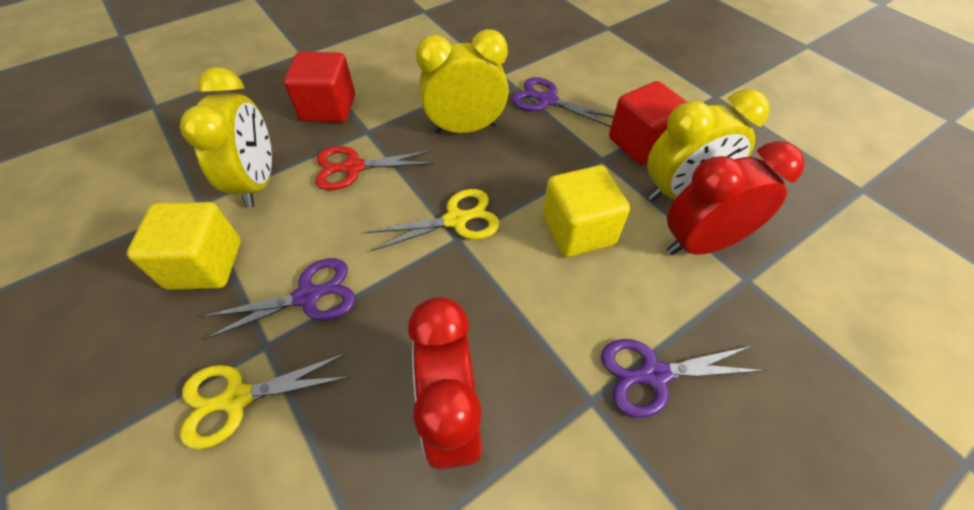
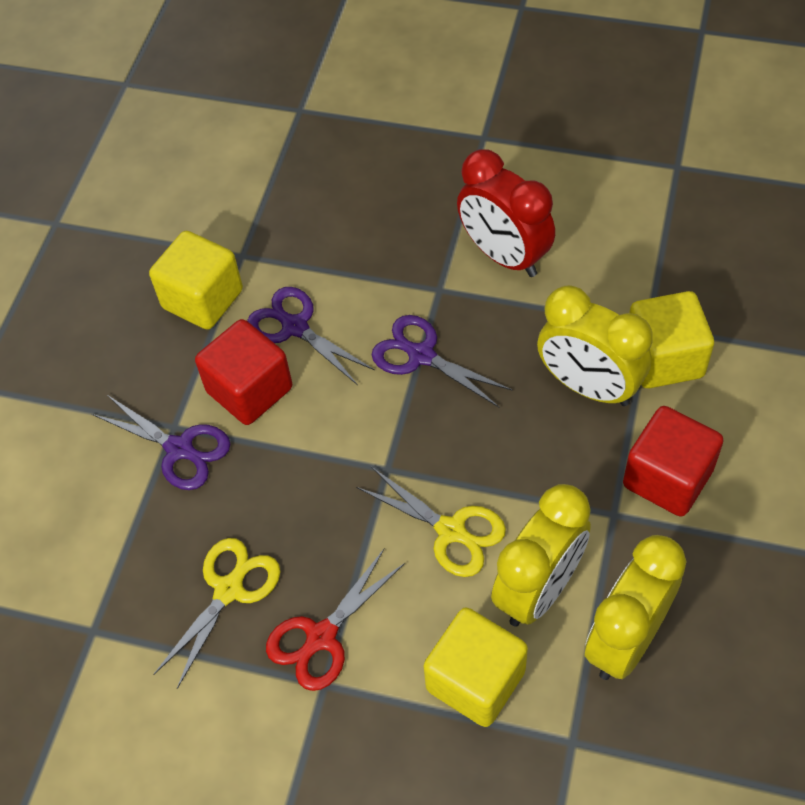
red clock: [408,297,482,470] [667,141,805,255] = 2 -> [457,149,555,277] = 1
yellow cube: [127,202,241,290] [543,165,630,257] = 2 -> [149,231,243,330] [424,607,528,727] [629,291,714,388] = 3

